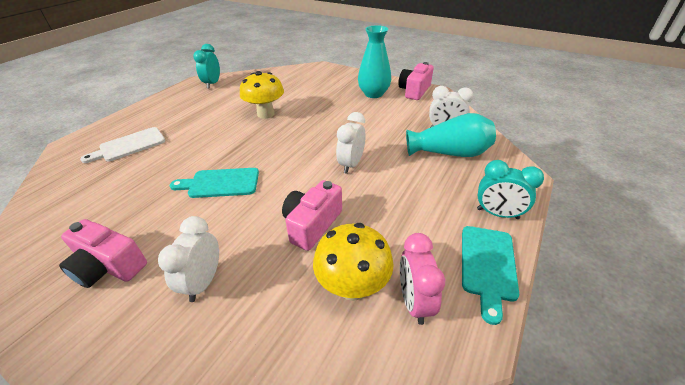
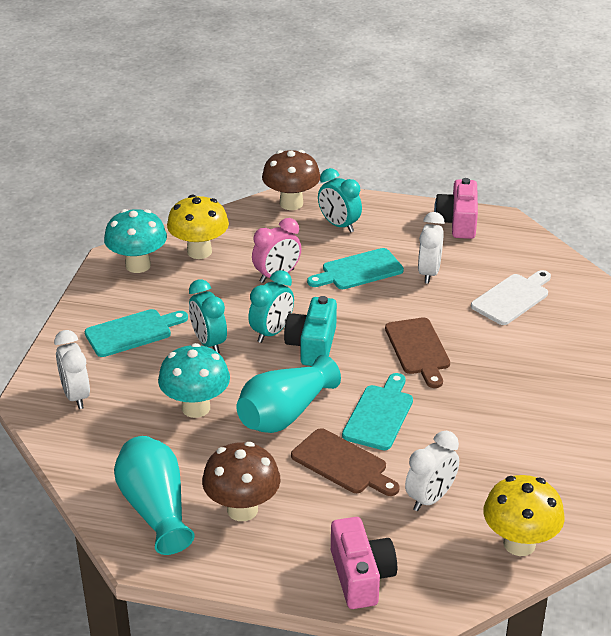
brown cutting board: none = 0 -> [291,428,400,496] [385,317,450,388] = 2
brown mushroom: none = 0 -> [202,442,281,521] [262,150,320,210] = 2
pink camera: [59,219,147,288] [282,180,342,251] [398,62,434,100] = 3 -> [331,517,397,609] [434,178,478,239] = 2
turquoise camera: none = 0 -> [284,296,337,366] = 1
turquoise clock: [193,44,220,89] [477,160,544,219] = 2 -> [189,279,227,353] [248,270,294,343] [318,168,362,233] = 3
turquoise cutting board: [170,168,259,198] [462,226,519,325] = 2 -> [85,309,188,357] [307,248,404,289] [342,373,413,450] = 3
turquoise mushroom: none = 0 -> [104,209,167,273] [158,343,230,418] = 2

